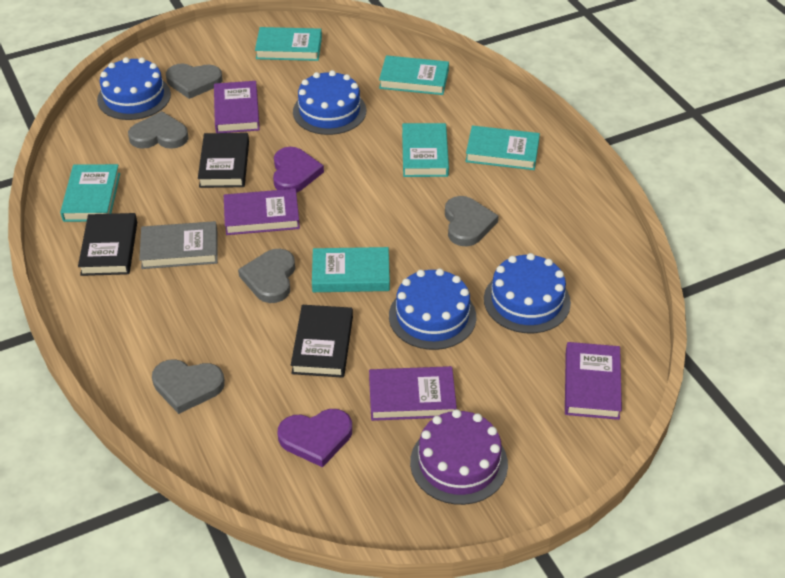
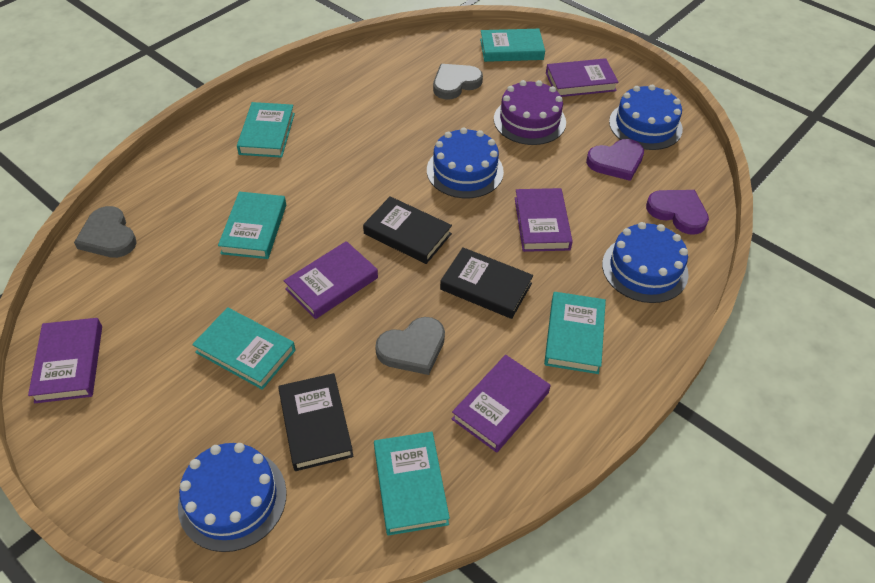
grey book: [139,221,218,269] = 1 -> none = 0
grey heart: [128,111,189,149] [152,359,225,414] [166,64,222,99] [238,249,295,303] [445,196,499,246] = 5 -> [74,206,137,258] [375,317,445,375] [433,64,483,99] = 3
purple book: [214,81,260,133] [224,189,300,235] [369,366,457,421] [565,342,622,420] = 4 -> [28,318,102,403] [284,241,378,319] [452,355,550,453] [515,188,573,252] [546,58,619,97] = 5

